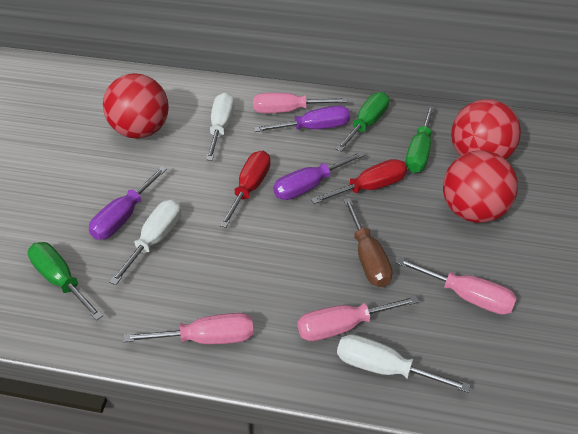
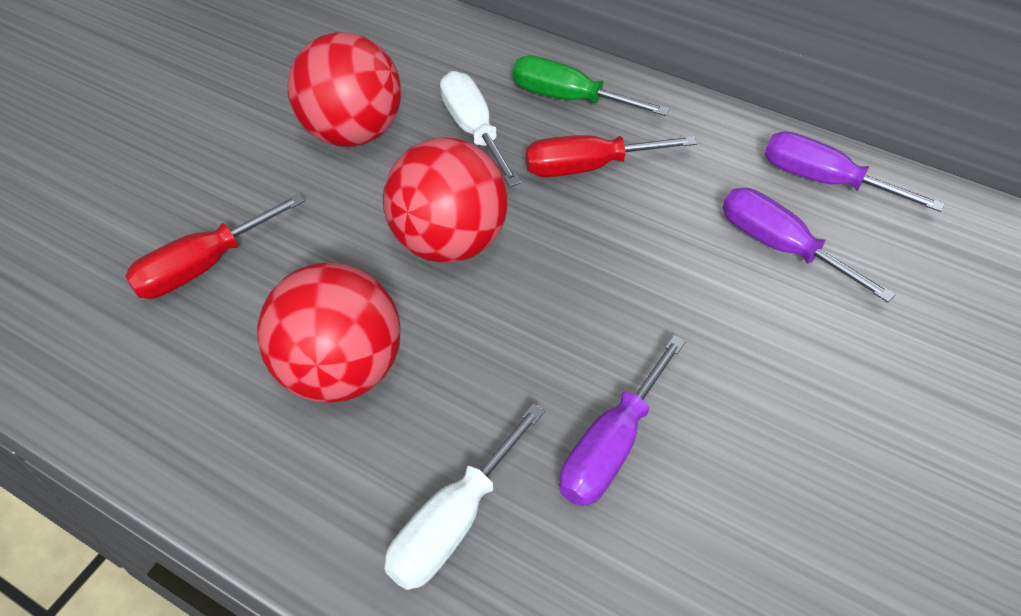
brown screwdriver: [343,198,393,287] = 1 -> none = 0
green screwdriver: [28,242,103,321] [336,92,389,152] [405,105,435,173] = 3 -> [512,55,669,116] = 1
pink screwdriver: [123,313,253,344] [253,93,348,113] [297,295,419,341] [396,257,517,315] = 4 -> none = 0
white screwdriver: [109,199,181,285] [206,93,234,161] [337,334,471,393] = 3 -> [385,404,545,590] [440,71,521,187] = 2

